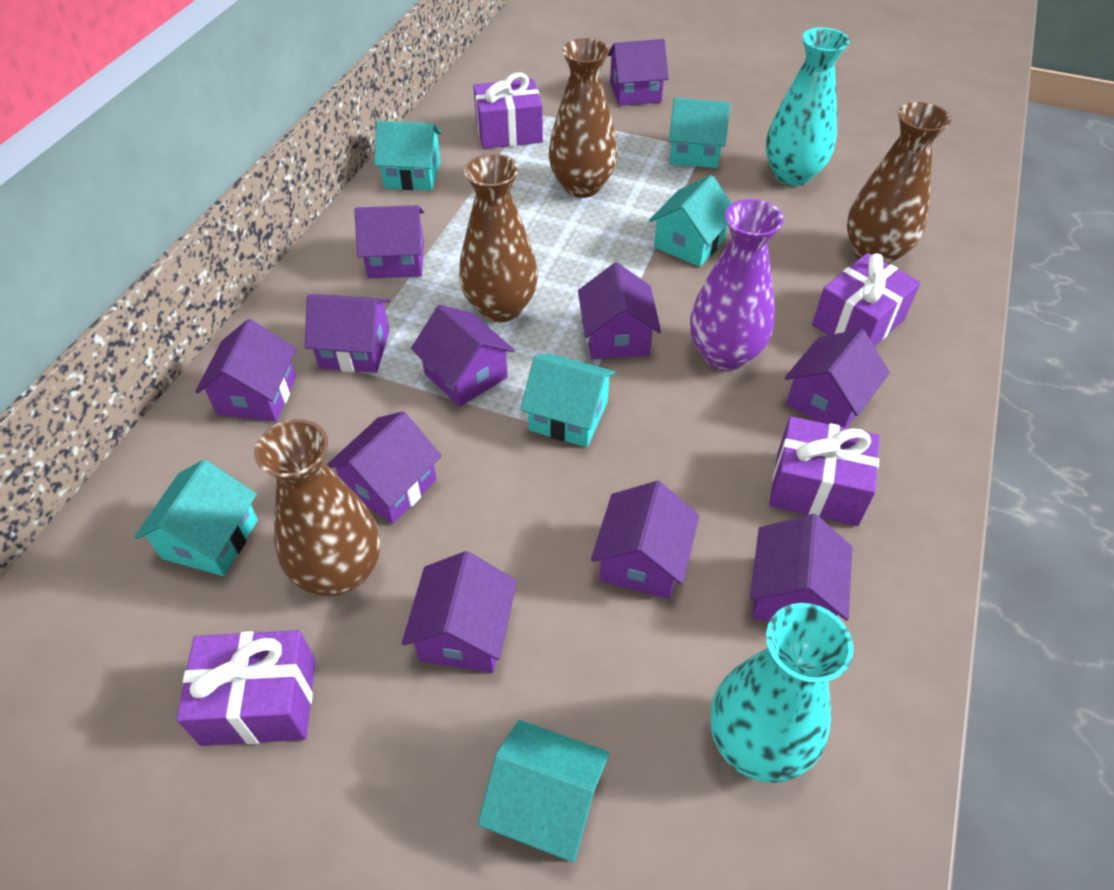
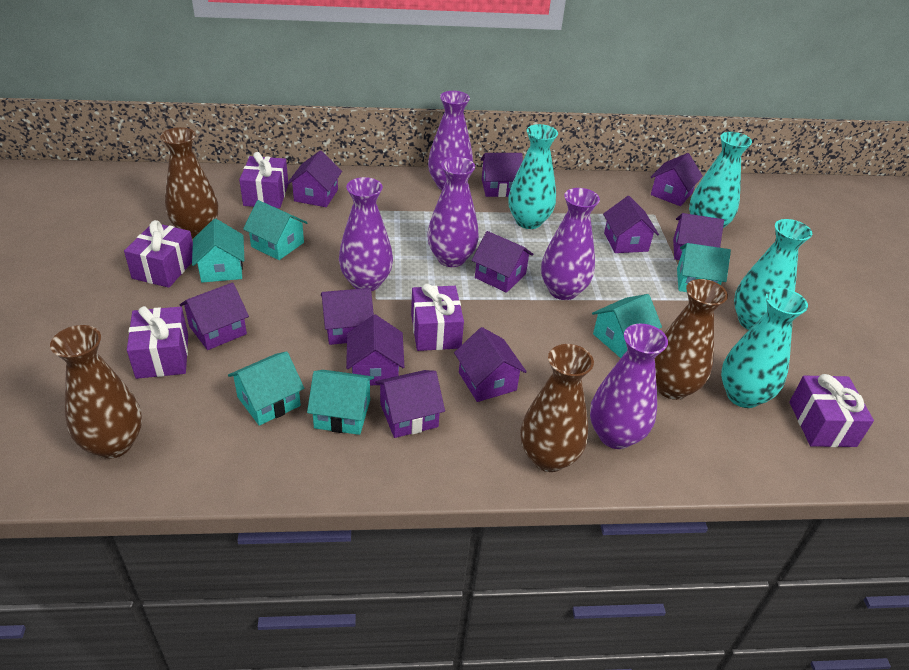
purple gift: [176,630,316,746] [473,73,543,149] [769,416,880,526] [812,253,921,346] = 4 -> [124,220,193,288] [127,306,188,379] [239,152,288,208] [411,284,464,351] [789,374,874,447] = 5
purple vase: [690,199,784,371] = 1 -> [339,177,393,291] [428,91,473,190] [428,157,479,267] [541,188,600,300] [590,324,668,449] = 5
turquoise vase: [711,603,853,783] [766,27,850,186] = 2 -> [508,124,558,229] [689,132,752,228] [721,288,808,408] [734,219,812,330] = 4

